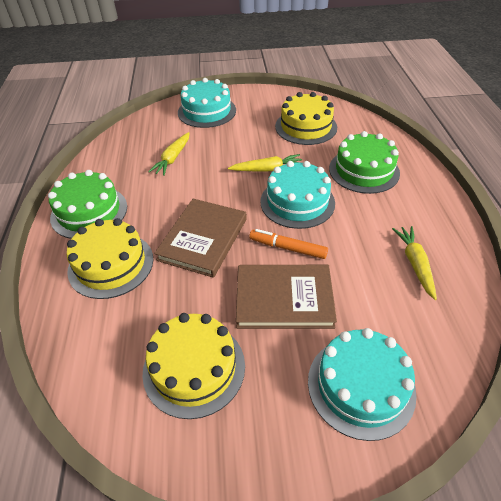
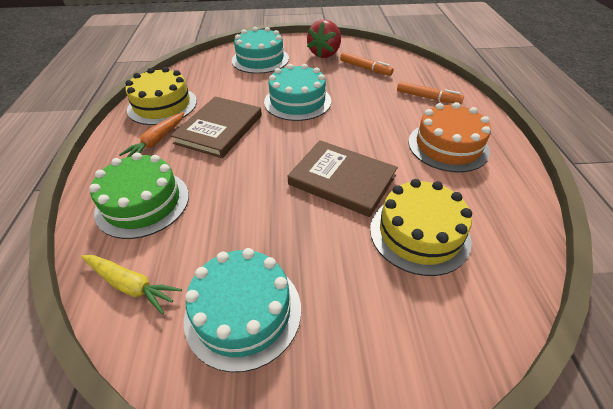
green cake: [48,170,127,239] [329,131,400,194] = 2 -> [89,153,189,239] = 1
orange cake: none = 0 -> [408,102,491,172] = 1
orange carrot: none = 0 -> [119,112,184,158] = 1
orange marker: [249,229,328,259] = 1 -> [340,52,394,76] [397,82,464,104] = 2
red strawberry: none = 0 -> [307,20,341,58] = 1
yellow cake: [67,218,153,299] [142,313,245,419] [275,92,337,145] = 3 -> [125,67,197,125] [370,179,472,276] = 2
yellow carrot: [148,132,190,176] [228,154,302,172] [392,226,437,300] = 3 -> [81,255,182,314] = 1

